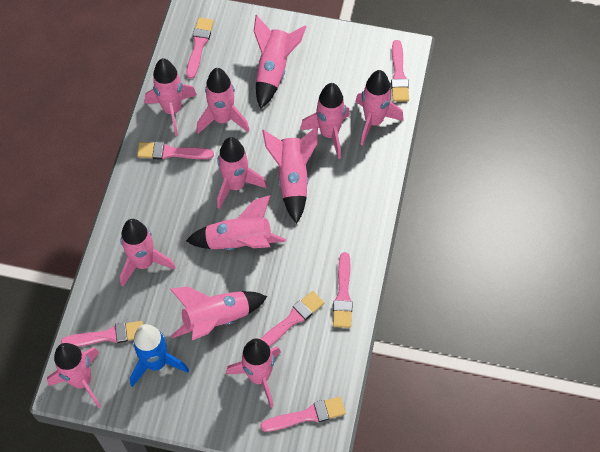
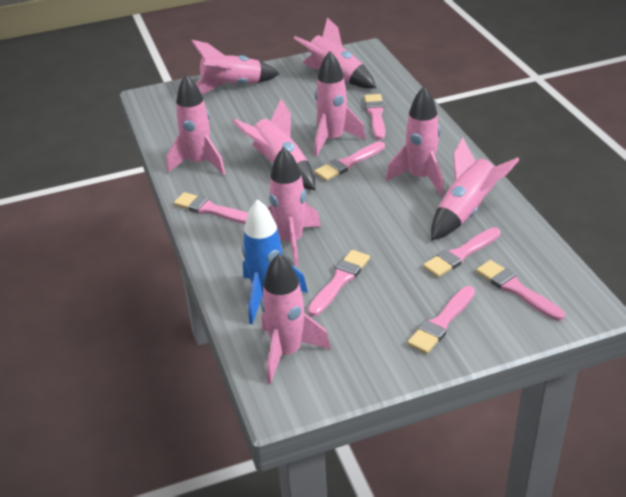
pink rocket: [47,343,101,408] [120,219,176,287] [145,58,197,136] [170,287,267,340] [186,195,286,250] [197,68,250,134] [217,137,267,209] [226,339,281,407] [254,15,307,109] [262,126,318,224] [300,83,350,159] [355,70,404,145] = 12 -> [166,74,226,175] [191,40,279,93] [232,99,315,190] [261,253,331,384] [268,147,321,266] [294,17,376,88] [314,51,366,157] [386,86,444,196] [431,137,519,240] = 9

